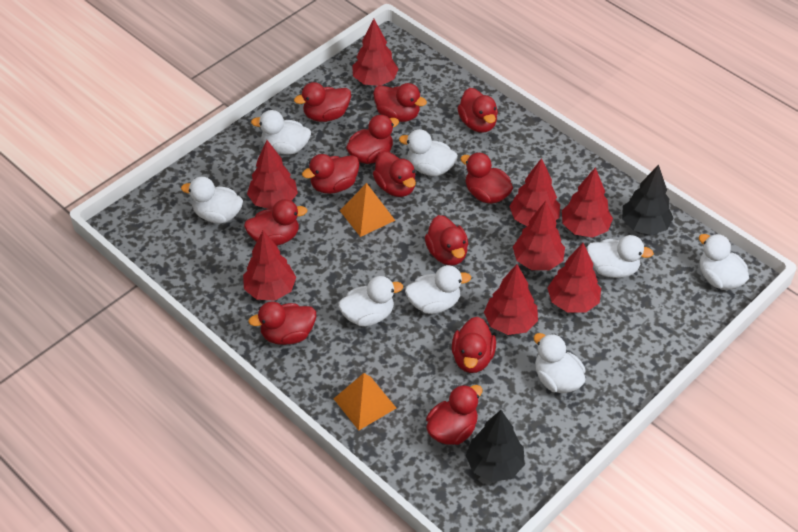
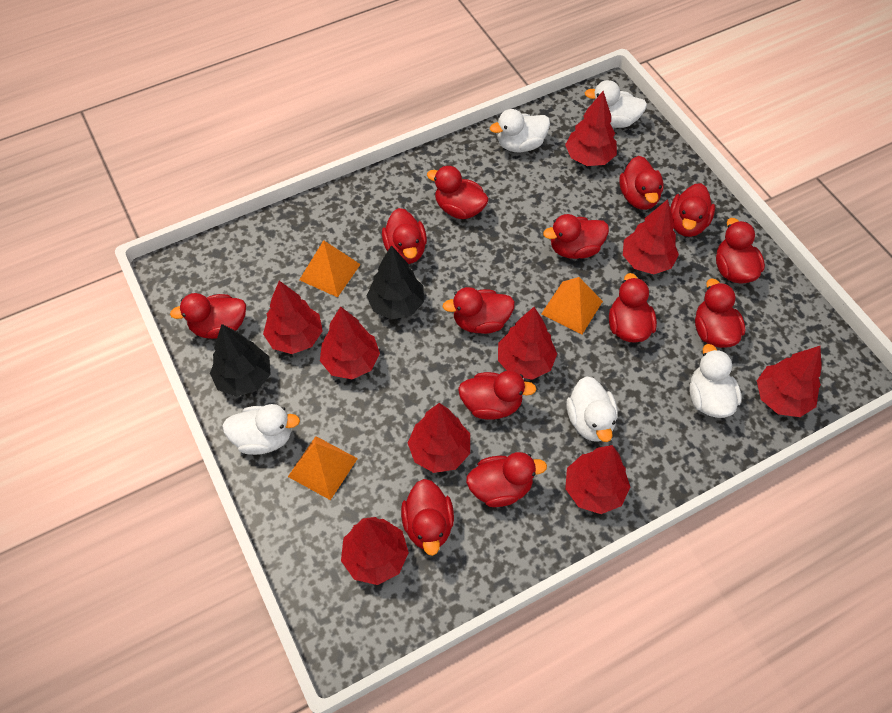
orange pyramid: [334,373,396,430] [340,183,396,237] = 2 -> [288,436,358,500] [299,240,361,297] [541,277,603,335] = 3
red duck: [244,199,307,246] [248,301,316,345] [294,82,351,122] [302,154,359,194] [346,115,399,164] [373,83,427,122] [373,151,416,197] [425,215,468,266] [426,384,483,445] [452,317,496,373] [457,88,498,133] [460,152,513,204] = 12 -> [170,293,246,339] [382,208,427,264] [401,479,454,556] [427,166,489,219] [442,287,515,334] [458,371,536,420] [466,452,547,507] [543,214,609,259] [609,273,657,343] [619,156,664,210] [670,183,715,237] [695,278,746,348] [716,218,765,284] = 13
red tree: [243,231,296,301] [247,140,298,209] [352,19,398,86] [484,264,538,335] [509,158,560,226] [513,201,565,270] [548,243,601,313] [562,167,613,238] = 8 -> [263,281,323,354] [320,306,380,379] [341,517,409,585] [408,403,470,473] [498,307,557,380] [565,91,617,166] [565,445,630,514] [623,199,679,274] [757,346,822,417] = 9
white duck: [181,177,243,223] [251,110,311,154] [338,276,403,326] [399,129,458,176] [405,265,471,314] [534,333,585,393] [586,235,654,278] [699,234,749,290] = 8 -> [222,404,300,455] [490,109,550,152] [567,376,618,442] [585,80,647,128] [689,344,742,418] = 5

